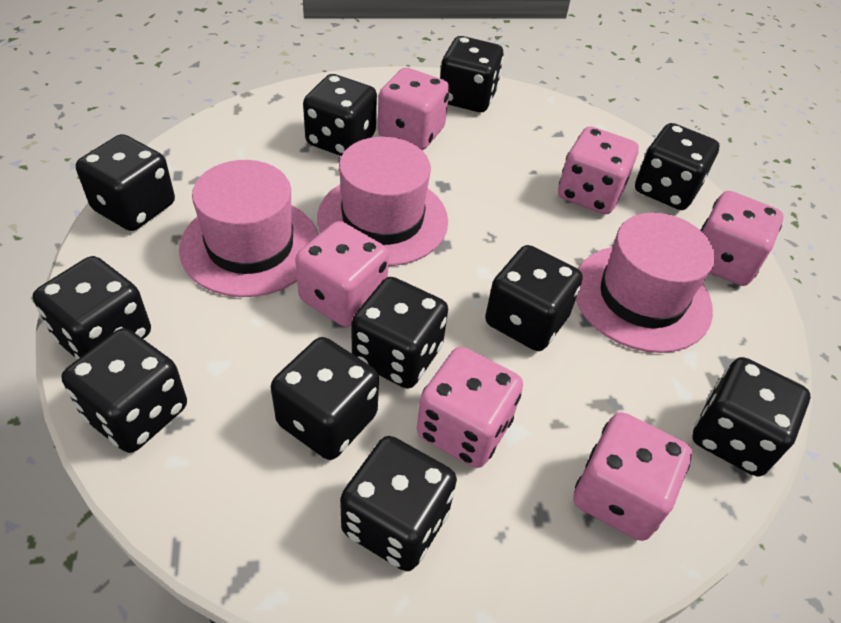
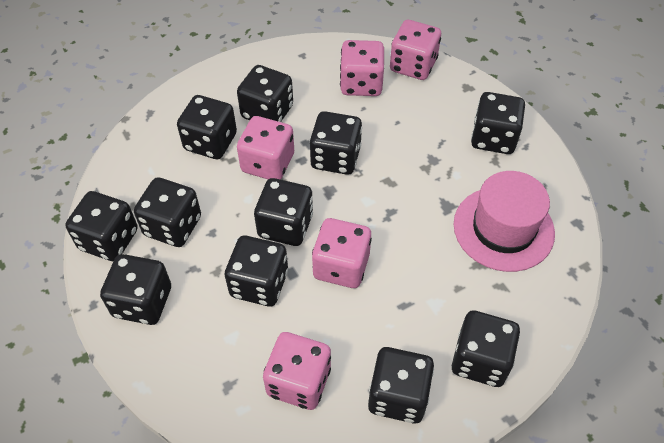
pink dice: [295,221,389,327] [378,68,449,150] [416,347,523,468] [558,126,639,214] [573,412,692,541] [701,191,783,286] = 6 -> [237,116,294,180] [263,332,331,410] [312,218,372,288] [340,40,384,96] [390,20,441,80] = 5
pink hat: [179,160,318,297] [317,137,448,266] [576,213,715,353] = 3 -> [454,171,555,272] = 1

